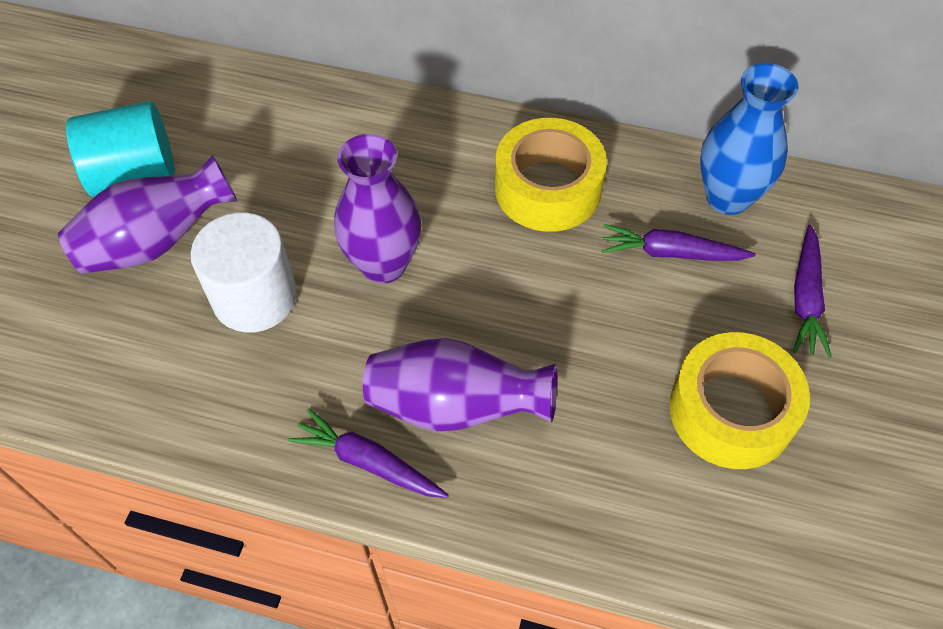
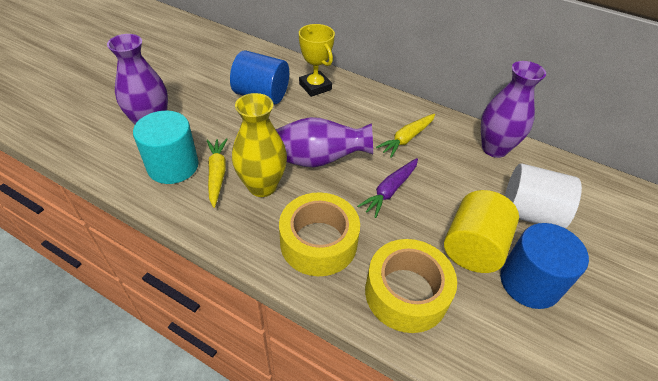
blue cylinder: none = 0 -> [230,50,289,104] [500,223,589,309] = 2
blue vase: [700,63,799,215] = 1 -> none = 0
purple carrot: [288,408,449,498] [602,224,756,261] [793,225,832,358] = 3 -> [357,158,418,218] = 1
yellow carrot: none = 0 -> [207,138,227,208] [376,114,435,158] = 2
yellow cylinder: none = 0 -> [444,190,519,273] = 1
yellow trophy: none = 0 -> [299,24,335,97] = 1
yellow vase: none = 0 -> [232,93,287,197] = 1

